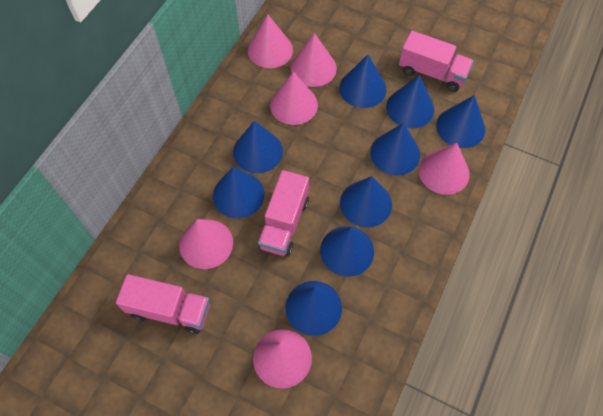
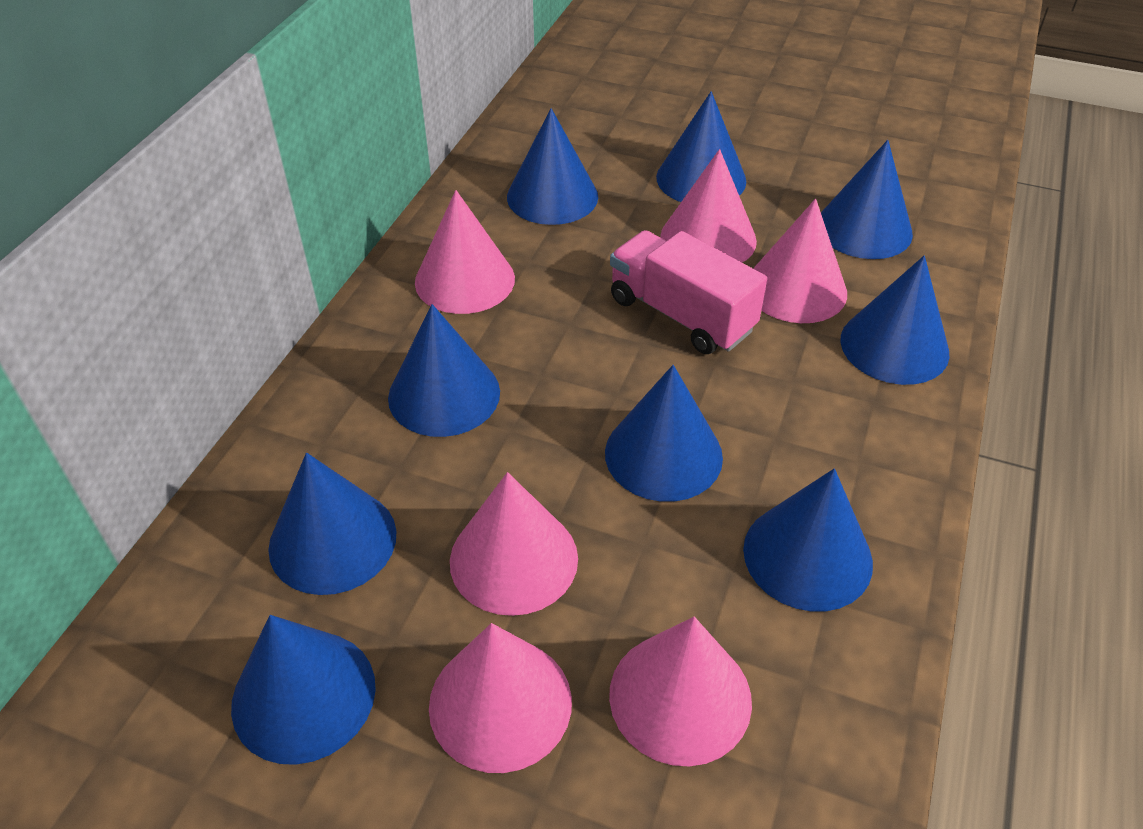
pink truck: [116,274,210,334] [258,170,309,256] [399,31,474,92] = 3 -> [610,230,767,354] = 1

